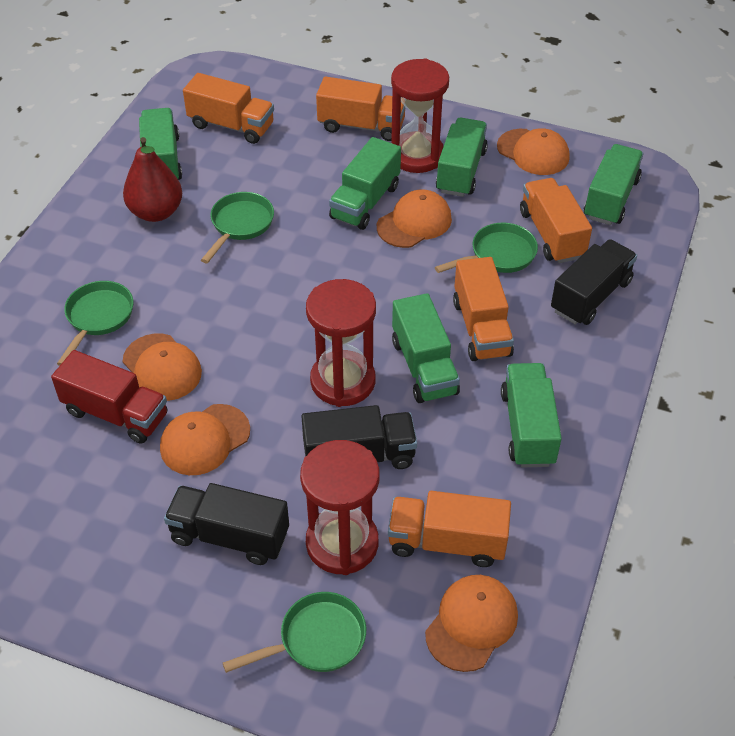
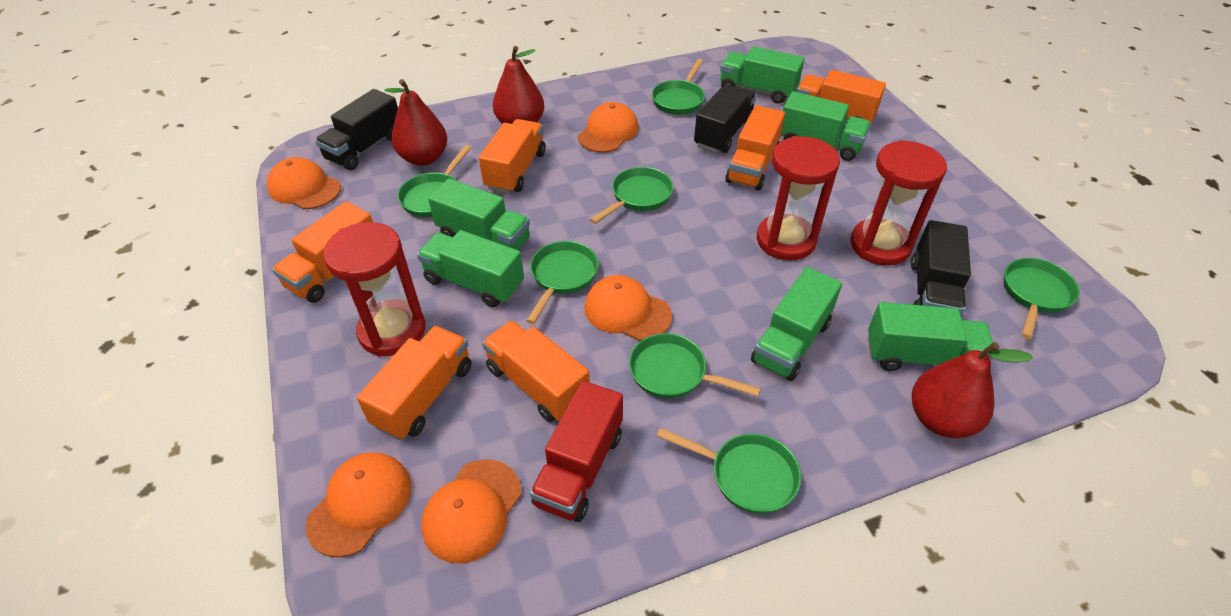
green pan: [57,281,134,366] [201,192,274,263] [223,592,366,673] [435,222,538,273] = 4 -> [398,145,471,217] [526,241,599,324] [590,167,674,224] [629,333,761,399] [652,59,705,115] [656,428,801,514] [1004,258,1080,339] = 7
orange truck: [183,73,274,144] [316,77,406,141] [388,491,511,567] [453,257,514,361] [520,178,592,263] = 5 -> [272,201,373,303] [357,326,472,440] [479,119,546,194] [482,320,590,422] [725,105,785,191] [796,70,886,123] = 6
red pear: [123,137,182,222] = 1 -> [385,79,447,166] [493,46,544,124] [912,342,1033,438] = 3

